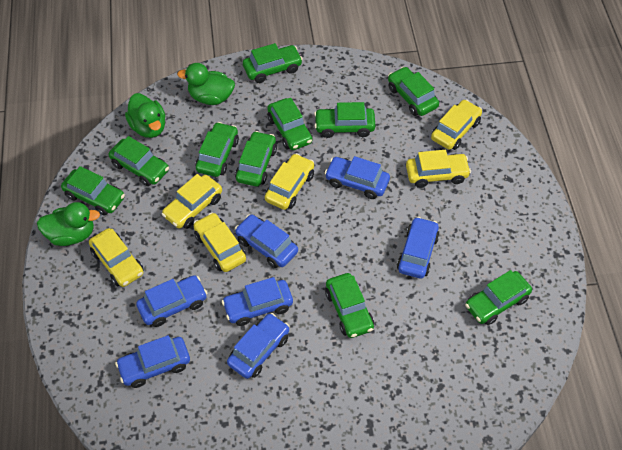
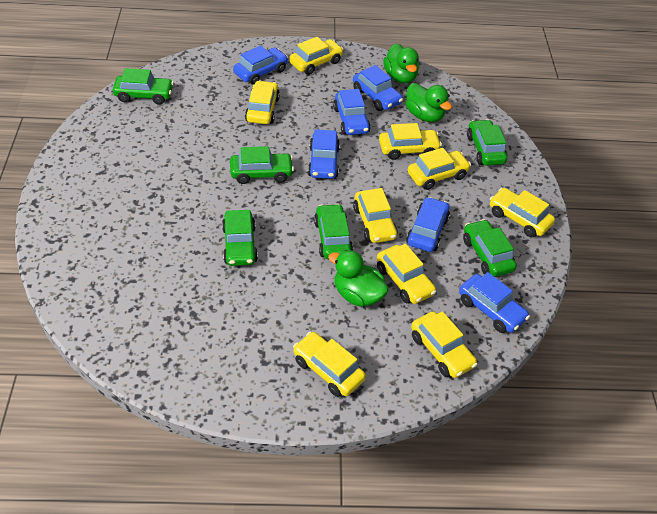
blue car: [115,335,190,388] [136,275,207,327] [222,277,293,326] [227,313,290,379] [235,215,298,268] [325,156,390,199] [397,217,439,279] = 7 -> [233,45,288,85] [308,129,340,179] [333,89,371,135] [353,65,403,111] [406,197,450,252] [459,272,530,333] = 6
green car: [61,166,125,216] [109,136,169,186] [196,122,239,177] [235,131,277,186] [243,43,303,83] [267,98,313,150] [314,102,375,138] [325,273,374,338] [388,67,439,116] [465,270,532,325] = 10 -> [113,68,174,105] [222,210,258,266] [230,146,294,184] [314,204,353,259] [463,219,517,277] [467,119,507,166] = 6
yellow car: [89,228,144,287] [162,174,222,229] [194,212,246,272] [265,153,314,210] [406,150,471,188] [431,99,482,150] = 6 -> [245,80,280,124] [289,37,344,75] [293,332,366,397] [353,188,398,243] [377,244,436,304] [379,123,442,160] [408,148,471,190] [411,311,477,378] [490,188,555,237] = 9

